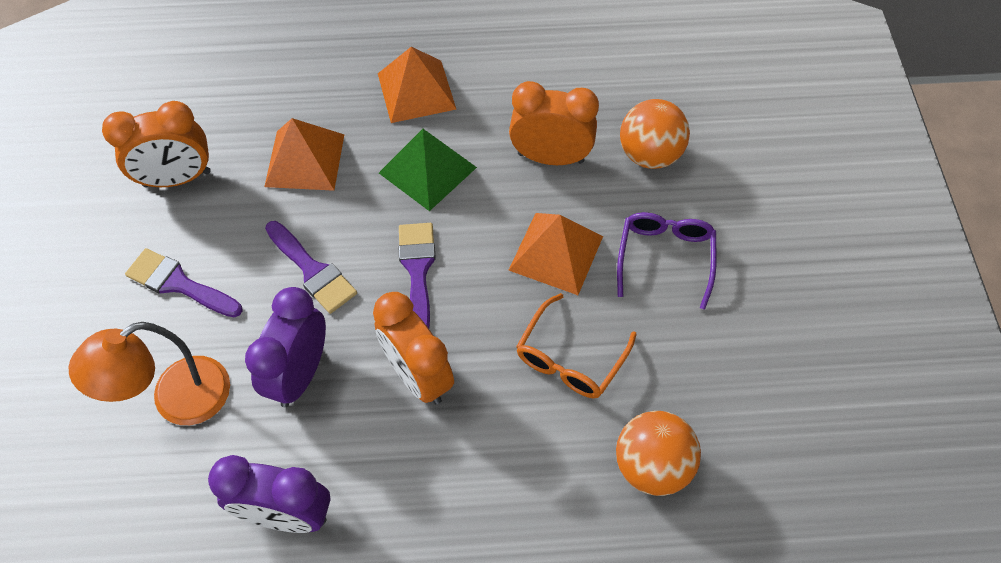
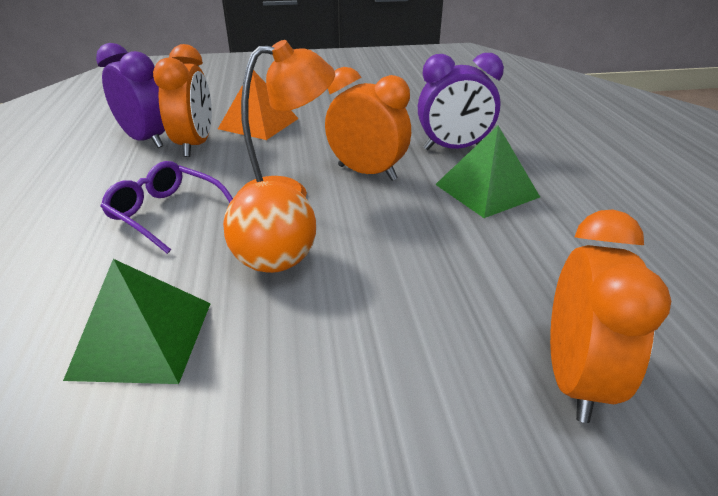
green pyramid: [379,129,477,211] = 1 -> [63,259,211,384] [435,126,540,218] = 2
orange ball: [616,411,701,496] [620,99,690,169] = 2 -> [223,181,316,273] = 1
orange glasses: [516,293,636,398] = 1 -> none = 0
orange pyramid: [264,118,344,191] [378,47,456,123] [509,213,603,295] = 3 -> [218,70,299,140] = 1
purple brush: [125,248,243,318] [265,221,357,314] [399,223,436,328] = 3 -> none = 0

